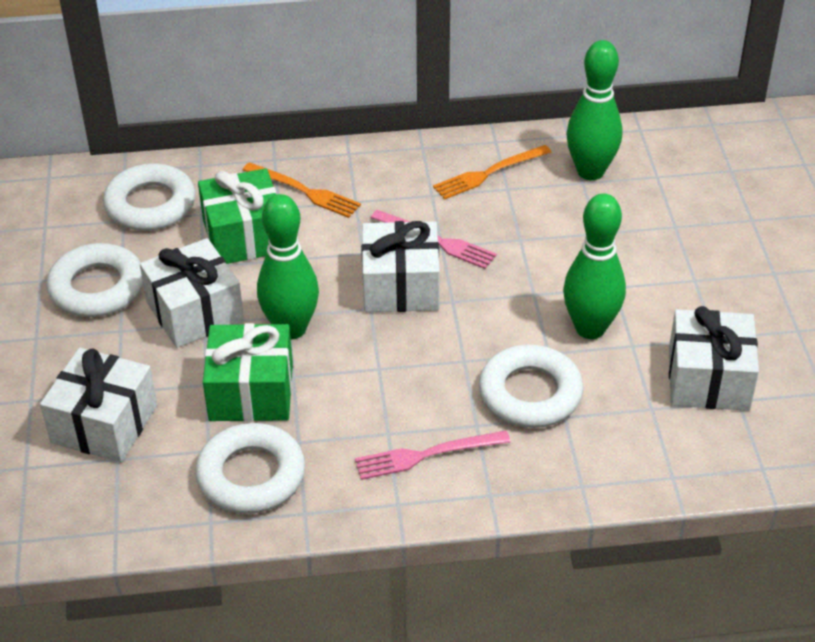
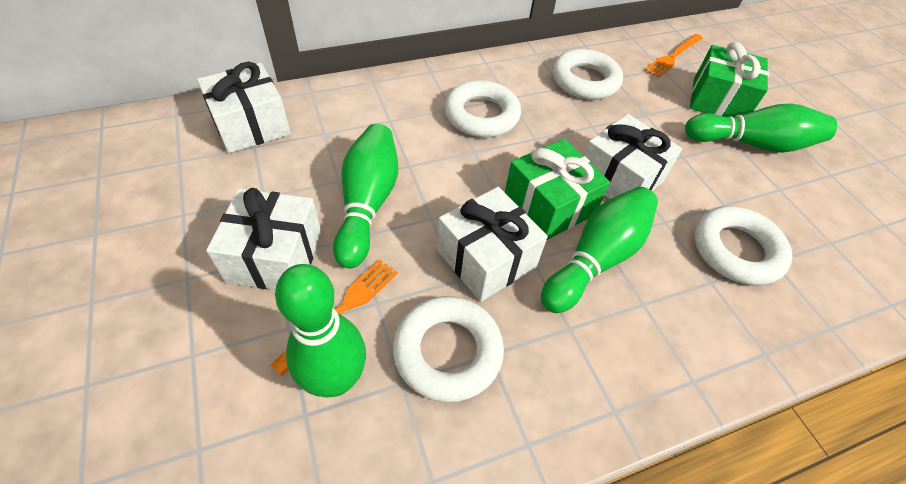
green bowling pin: [257,194,319,340] [563,193,626,339] [566,40,622,180] = 3 -> [275,264,366,397] [333,124,398,268] [541,187,658,313] [685,103,837,153] = 4
pink fork: [355,431,510,480] [371,210,497,269] = 2 -> none = 0

